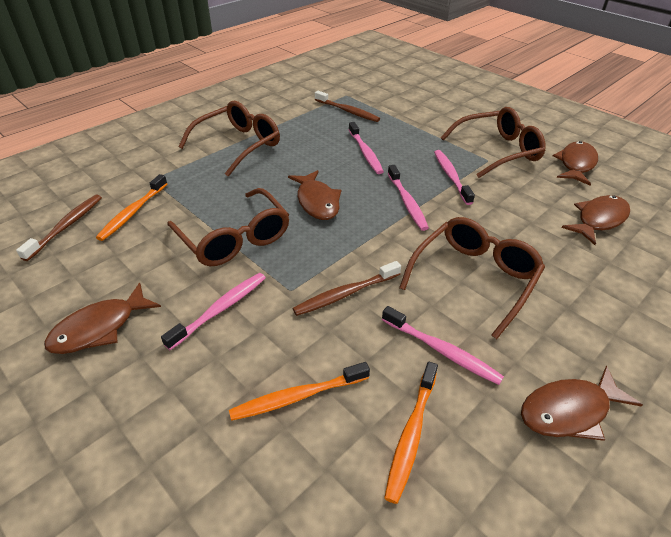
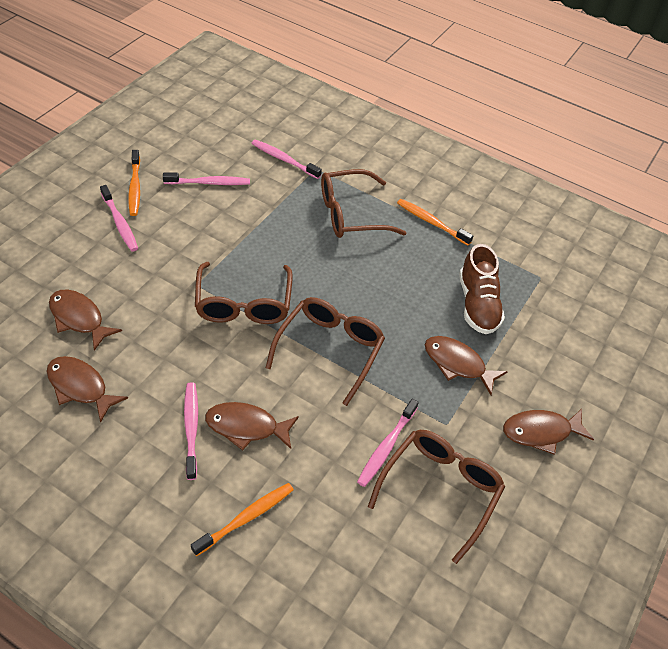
brown shoe: none = 0 -> [459,244,505,334] = 1
brown toothbrush: [16,195,102,261] [292,261,401,316] [315,91,380,122] = 3 -> none = 0

